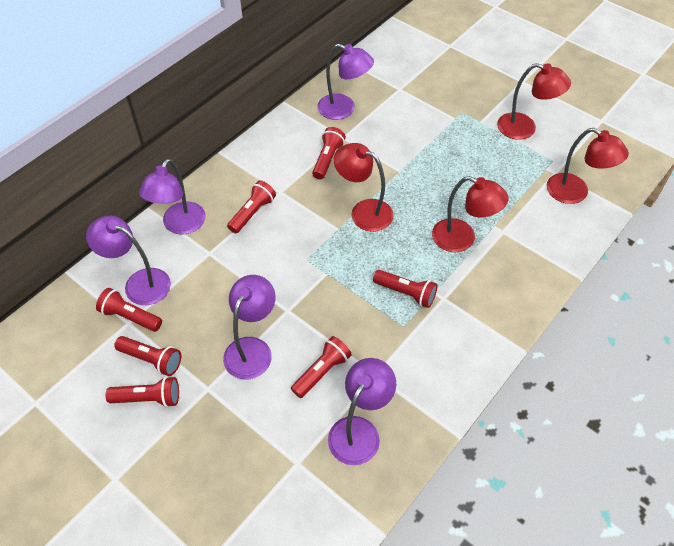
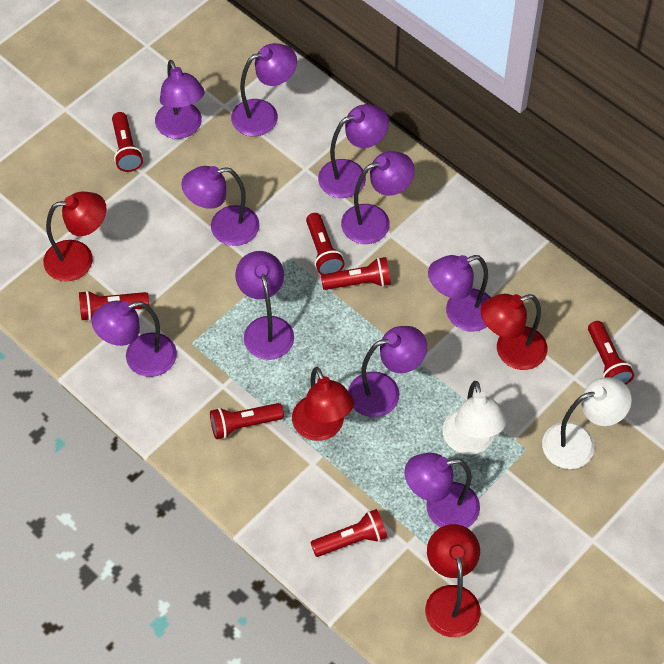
purple lamp: [86,216,171,305] [139,159,206,235] [223,275,276,379] [317,44,374,120] [328,358,396,465] = 5 -> [92,301,177,377] [155,60,205,139] [181,166,259,246] [231,43,297,136] [235,251,294,360] [318,104,389,198] [341,151,415,244] [348,326,427,417] [405,453,480,528] [428,255,491,332] = 10
white lamp: none = 0 -> [442,381,506,455] [542,377,632,469] = 2

